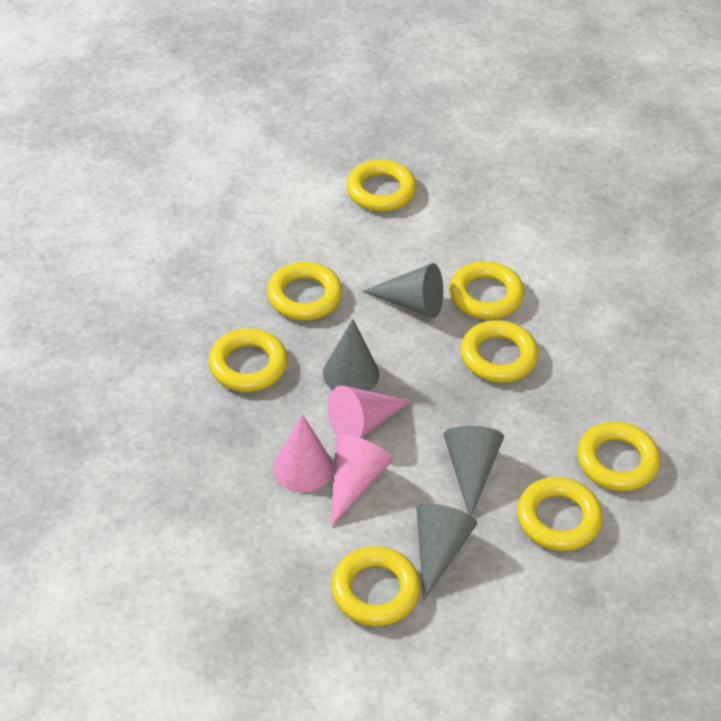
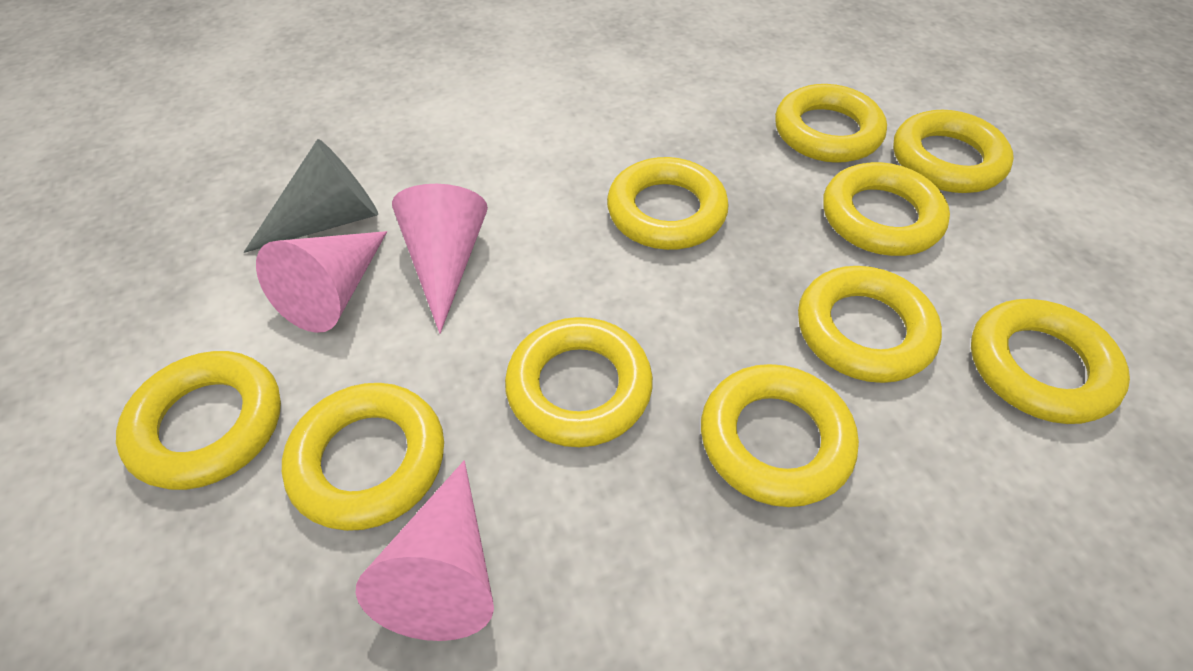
grey cone: [323,319,380,391] [362,263,443,318] [416,503,477,601] [444,426,504,516] = 4 -> [244,139,378,253] = 1
yellow ring: [209,328,288,392] [267,262,342,320] [331,546,421,626] [346,159,416,212] [449,261,524,320] [461,320,538,383] [517,477,603,551] [577,421,660,491] = 8 -> [116,351,281,490] [282,383,444,531] [505,317,653,447] [607,157,729,250] [701,364,859,507] [775,84,887,163] [798,266,942,383] [823,162,950,256] [893,110,1014,193] [971,299,1130,424] = 10

